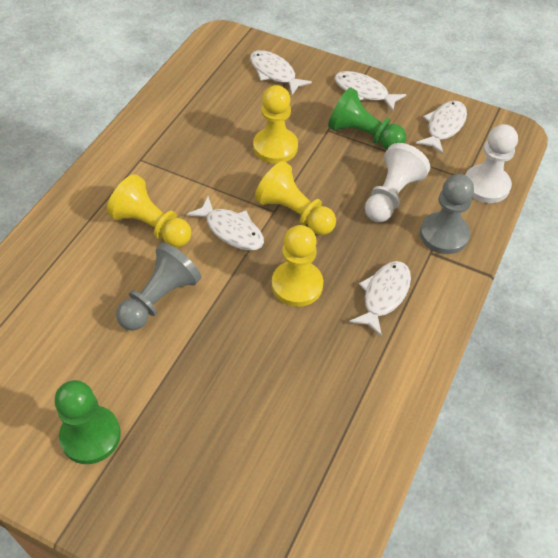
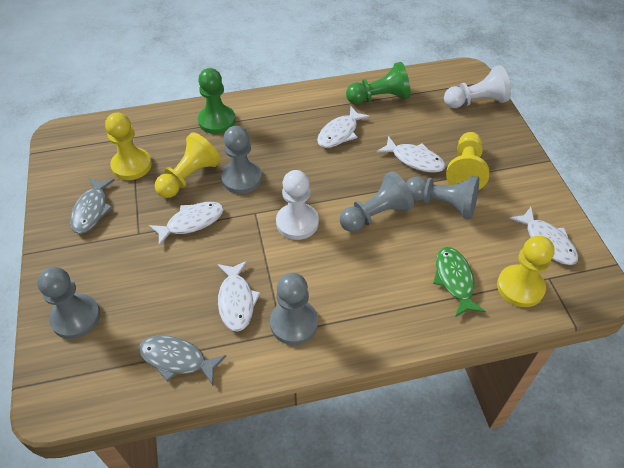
green fish: none = 0 -> [433,247,486,317] = 1
grey fish: none = 0 -> [70,177,115,234] [139,335,226,385] = 2
grey pawn: [116,243,201,331] [420,174,474,254] = 2 -> [37,267,100,339] [221,126,262,194] [270,273,318,345] [340,171,414,232] [406,176,479,219] = 5

